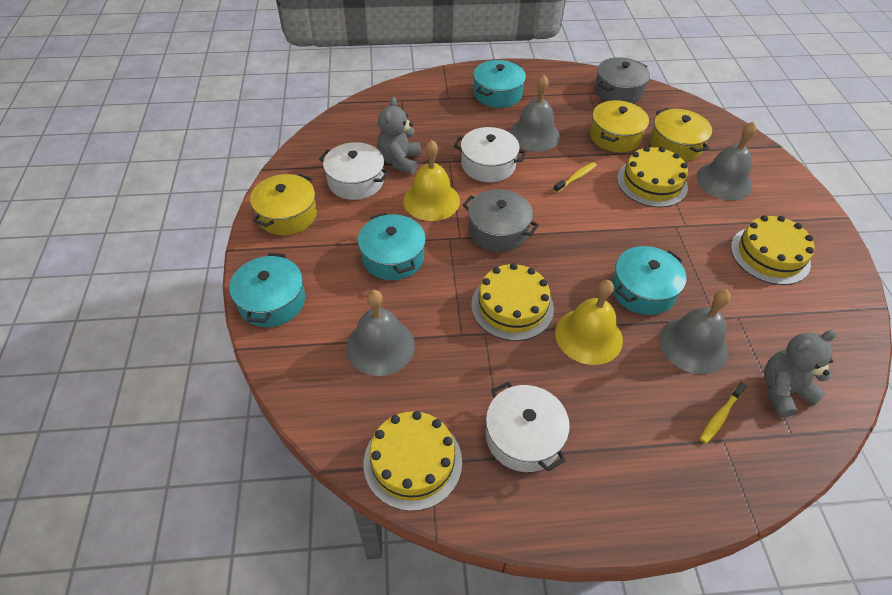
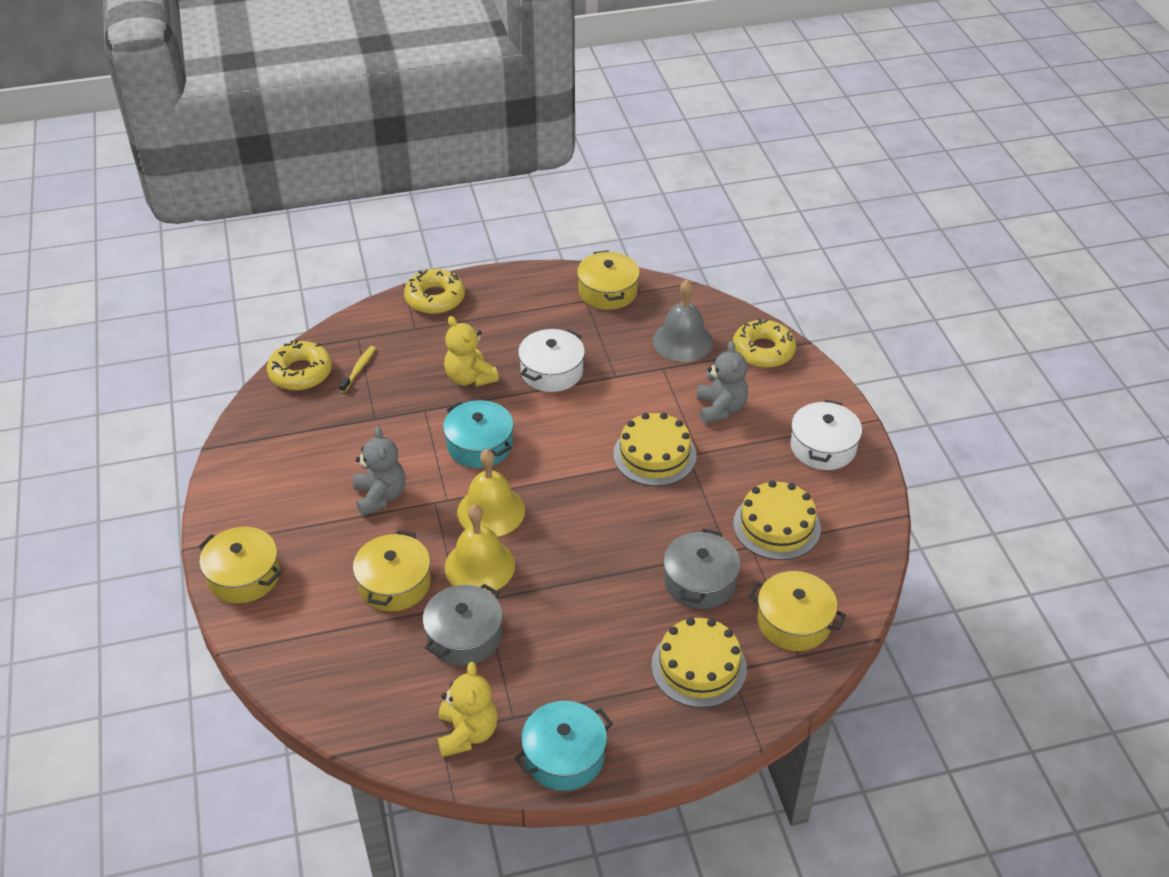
grey bell: [346,290,415,376] [509,75,560,152] [659,289,731,374] [696,121,756,200] = 4 -> [653,279,713,362] = 1
turquoise pot: [229,253,305,327] [358,212,426,280] [473,60,526,108] [612,246,687,315] = 4 -> [443,400,514,468] [515,701,613,791] = 2
white pot: [319,142,390,200] [454,127,526,182] [486,382,570,472] = 3 -> [518,329,585,392] [790,400,862,470] = 2
yellow cake: [364,411,462,511] [471,263,554,341] [617,146,688,207] [731,215,814,285] = 4 -> [613,413,696,486] [651,618,747,708] [733,480,821,560] = 3
yellow donut: none = 0 -> [267,340,332,390] [404,269,465,314] [733,318,796,368] = 3
yellow pot: [250,173,317,235] [590,100,649,152] [650,108,712,162] = 3 -> [198,527,281,604] [353,530,431,612] [577,250,640,310] [749,571,846,651] = 4
yellow teddy bear: none = 0 -> [438,662,498,757] [444,316,499,387] = 2
yellow toothbrush: [553,162,597,193] [700,382,747,444] = 2 -> [339,346,376,393] = 1

